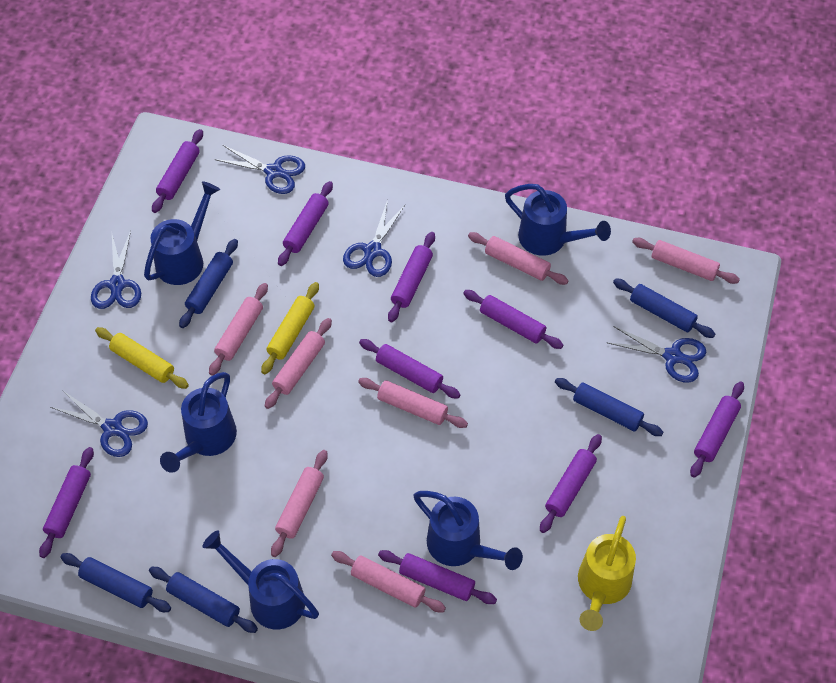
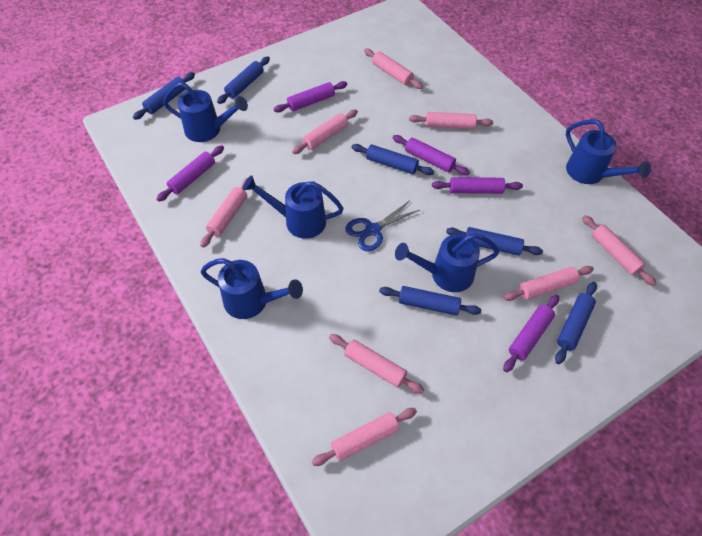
blue rolling pin: [60,553,171,612] [149,567,258,633] [179,239,238,328] [555,378,663,436] [613,279,715,338] = 5 -> [133,72,195,120] [217,57,270,104] [351,144,434,175] [379,286,481,316] [446,227,543,256] [555,282,597,364] = 6
blue scissors: [50,390,148,457] [91,231,141,309] [214,145,305,194] [343,200,405,277] [608,326,706,383] = 5 -> [345,200,420,251] = 1
pink rolling pin: [209,283,268,376] [265,318,332,409] [271,450,328,557] [331,551,446,612] [358,378,468,428] [468,232,569,285] [632,238,740,284] = 7 -> [200,178,248,248] [292,110,358,154] [312,408,417,466] [329,334,424,394] [364,49,423,89] [409,112,493,129] [503,266,594,301] [582,215,657,286] = 8
purple rolling pin: [39,447,94,558] [152,129,203,213] [278,181,333,266] [359,339,461,399] [378,550,497,604] [388,232,435,322] [463,290,563,349] [540,434,602,533] [690,382,744,478] = 9 -> [156,145,224,202] [274,81,347,112] [393,135,470,175] [432,177,523,194] [503,295,559,372] = 5
yellow rolling pin: [95,327,189,389] [261,282,319,374] = 2 -> none = 0
yellow watering can: [578,516,636,631] = 1 -> none = 0

